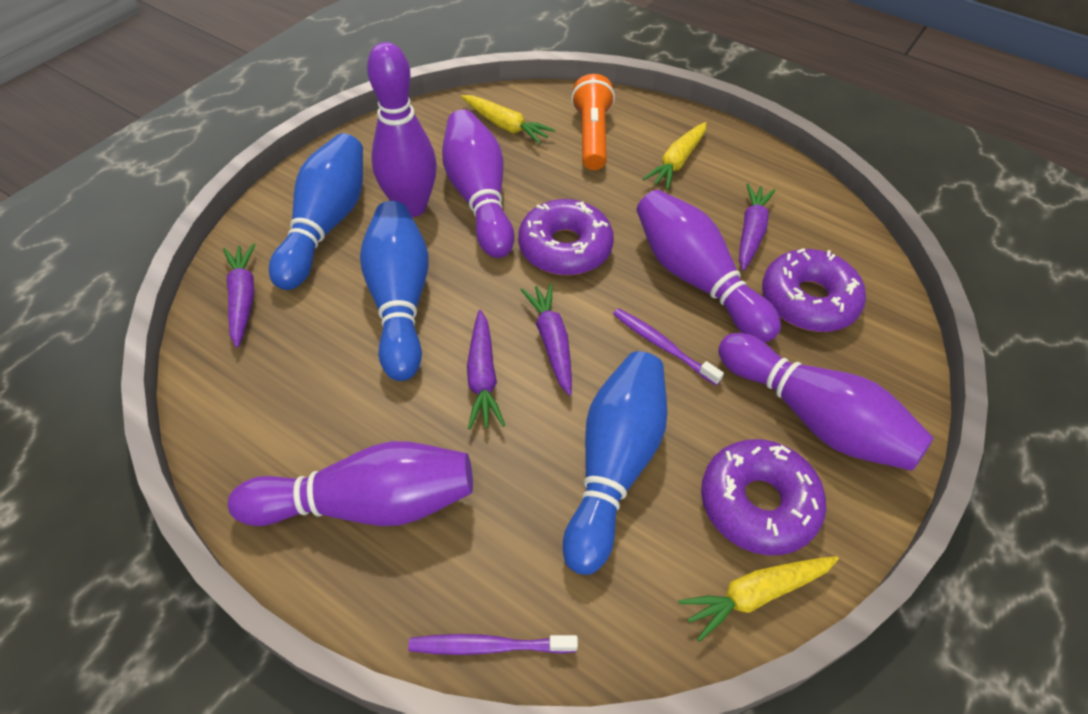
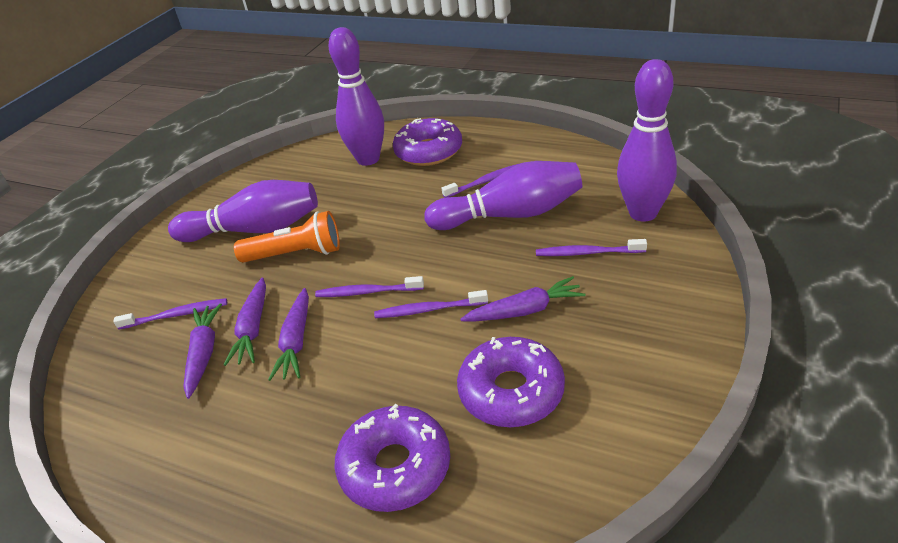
blue bowling pin: [269,133,363,290] [360,201,429,381] [563,351,667,575] = 3 -> none = 0
purple bowling pin: [228,441,473,526] [367,42,437,217] [442,109,514,258] [636,190,781,343] [718,333,934,471] = 5 -> [168,180,318,242] [329,27,384,166] [424,161,582,230] [617,59,677,222] = 4
purple toothbrush: [408,634,578,655] [613,308,724,385] = 2 -> [113,298,227,330] [315,276,424,297] [374,290,488,318] [442,163,521,198] [536,239,647,256] = 5
yellow carrot: [461,95,555,144] [643,122,707,190] [678,556,839,642] = 3 -> none = 0

